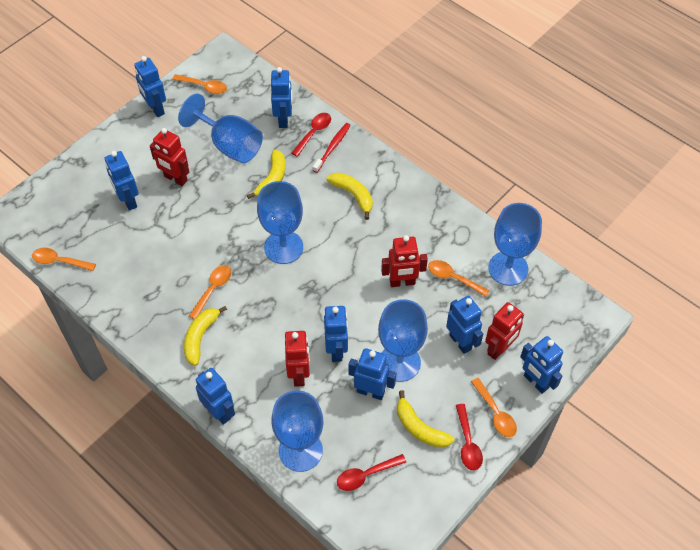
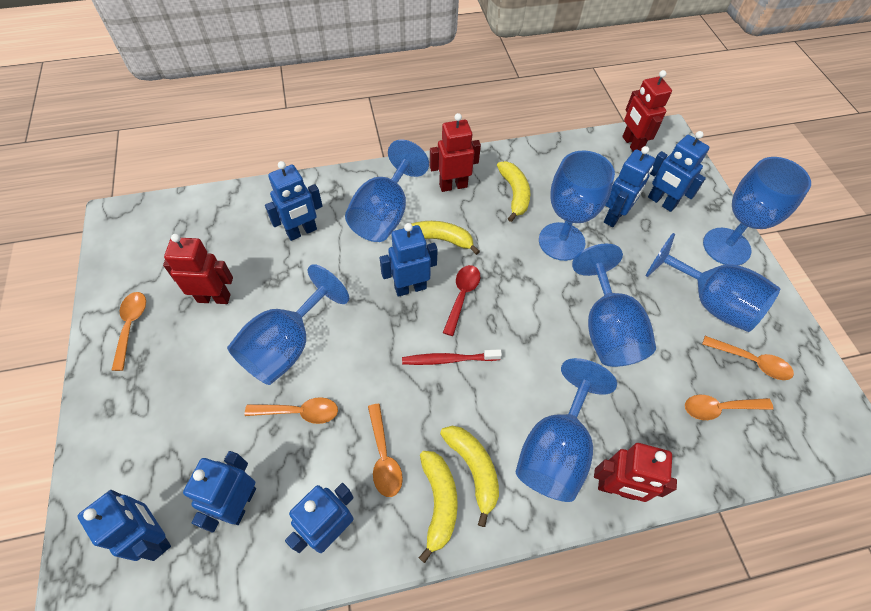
blue goblet: [178,93,263,163] [257,181,303,264] [271,390,323,472] [378,299,428,382] [488,203,542,286] = 5 -> [227,264,349,385] [345,139,429,242] [515,358,617,502] [539,150,615,261] [572,244,656,367] [646,233,780,332] [703,157,811,265] = 7
blue robot: [105,151,139,211] [134,56,166,117] [196,368,235,425] [271,67,292,128] [324,306,348,362] [349,348,396,400] [446,296,483,354] [520,336,563,394] = 8 -> [78,490,171,561] [183,451,256,533] [265,161,323,241] [285,483,354,553] [380,223,438,297] [604,146,655,227] [648,131,709,212] = 7
red spoon: [292,113,331,157] [337,454,406,491] [456,404,483,470] = 3 -> [443,265,480,336] = 1

